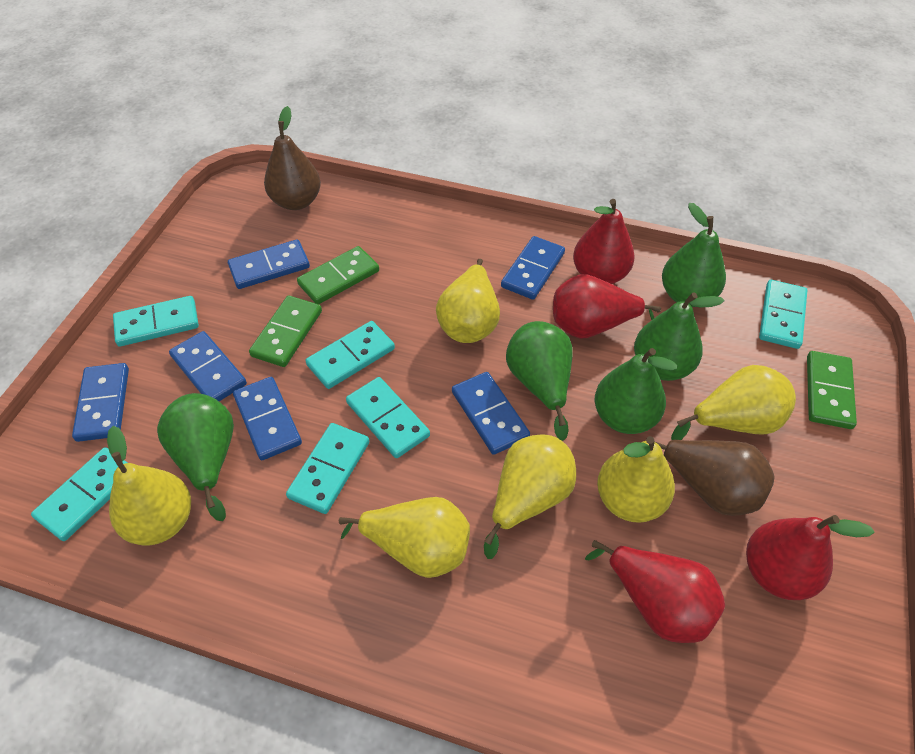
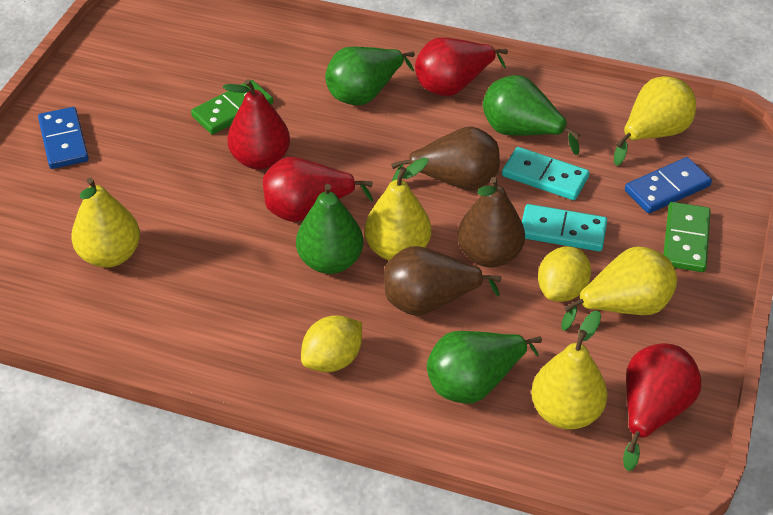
blue domino: [72,363,129,442] [169,331,247,401] [228,239,310,289] [233,377,302,460] [452,372,530,455] [501,236,565,300] = 6 -> [38,107,89,169] [625,157,712,213] = 2
brown pear: [264,106,321,210] [656,440,775,516] = 2 -> [384,246,501,316] [391,126,500,190] [458,177,525,267] = 3
green domino: [249,296,322,367] [297,246,379,304] [807,351,857,429] = 3 -> [191,80,273,135] [663,202,711,272] = 2
green pear: [157,393,234,521] [506,321,573,441] [595,348,677,434] [634,292,724,381] [662,203,726,307] = 5 -> [296,184,363,274] [325,46,415,105] [427,331,542,404] [483,75,580,155] = 4
turquoise domino: [31,447,127,541] [113,296,199,347] [286,423,369,514] [306,321,395,389] [346,377,430,458] [759,280,808,349] = 6 -> [502,147,590,200] [522,204,607,251] = 2
yellow lemon: none = 0 -> [301,315,362,372] [538,246,591,302] = 2
yellow pear: [107,426,191,545] [339,497,470,578] [436,259,500,343] [484,434,576,559] [597,436,675,523] [671,365,796,440] = 6 -> [71,177,140,268] [365,157,431,260] [531,310,607,430] [561,247,677,331] [614,76,696,166] = 5

